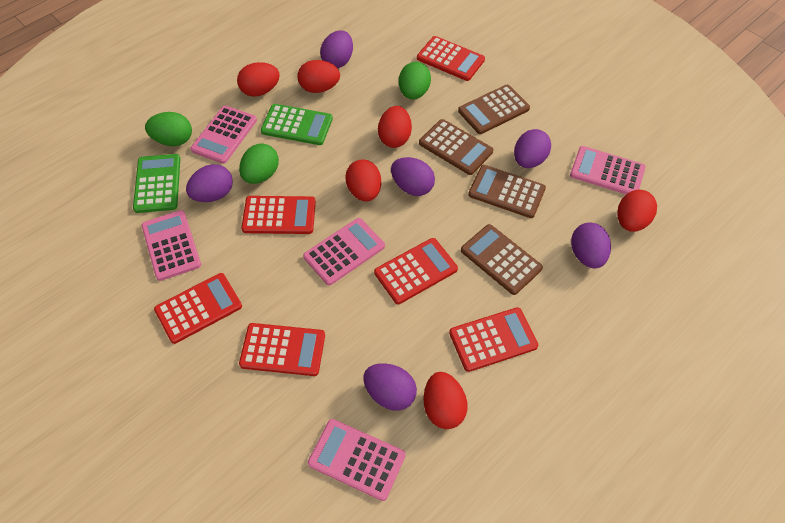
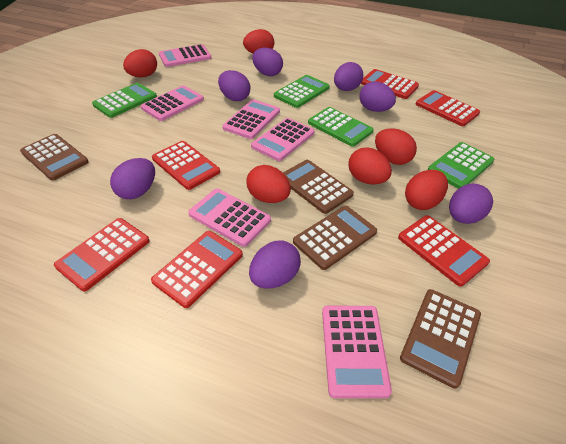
green calculator: [133,154,180,213] [261,104,333,145] = 2 -> [92,83,157,118] [274,75,330,108] [308,107,374,147] [428,142,495,189] = 4
green egg: [145,112,192,146] [239,144,279,184] [399,62,431,99] = 3 -> none = 0
pink calculator: [142,210,201,281] [191,106,257,164] [303,218,385,285] [308,419,406,501] [570,146,646,194] = 5 -> [141,85,204,121] [159,44,211,67] [188,188,271,247] [222,99,280,139] [251,118,315,161] [322,306,392,398] = 6
purple egg: [186,164,233,202] [320,30,353,68] [363,363,417,411] [391,157,435,196] [514,129,551,168] [571,222,611,268] = 6 -> [110,158,155,200] [218,70,250,101] [249,241,301,289] [252,48,283,76] [334,62,363,91] [359,81,396,112] [449,183,493,224] = 7

